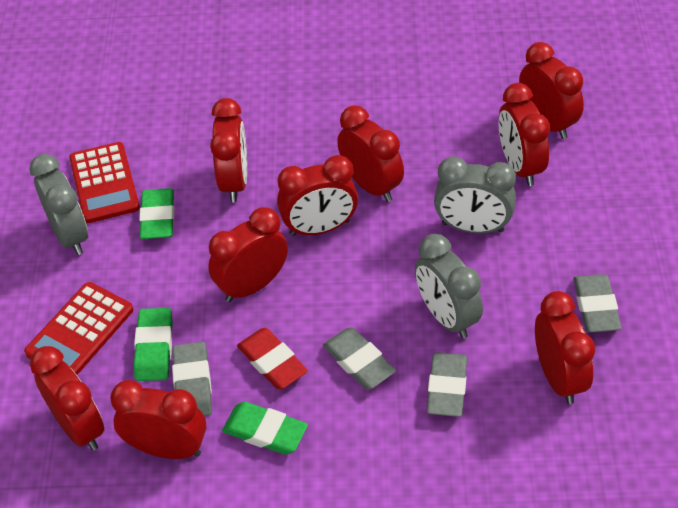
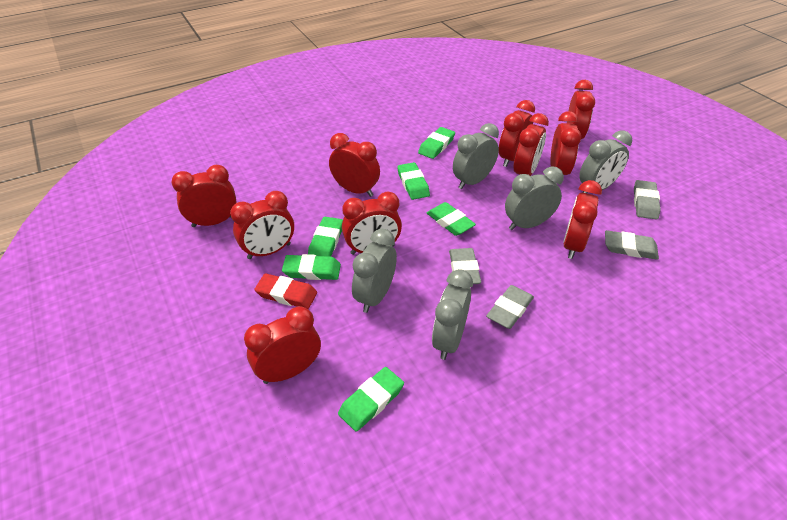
green eraser: [134,308,173,381] [139,188,174,239] [222,402,308,455] = 3 -> [282,254,341,280] [308,217,343,257] [338,367,404,432] [397,162,430,200] [418,127,455,159] [427,202,476,236] = 6
grey clock: [30,154,88,255] [415,234,483,339] [434,156,516,234] = 3 -> [352,229,397,313] [432,269,473,360] [453,123,499,189] [505,166,564,230] [579,130,632,193] = 5
red calculator: [24,282,133,375] [69,142,140,223] = 2 -> none = 0
red clock: [30,346,104,451] [110,380,206,459] [208,207,288,302] [210,98,247,202] [277,155,358,236] [337,105,404,202] [499,83,550,186] [519,42,584,139] [535,291,595,404] = 9 -> [171,165,236,227] [230,191,294,259] [244,306,321,384] [329,133,380,197] [342,191,402,255] [499,100,535,167] [514,113,549,176] [551,111,581,175] [563,180,602,259] [567,80,595,139] = 10

